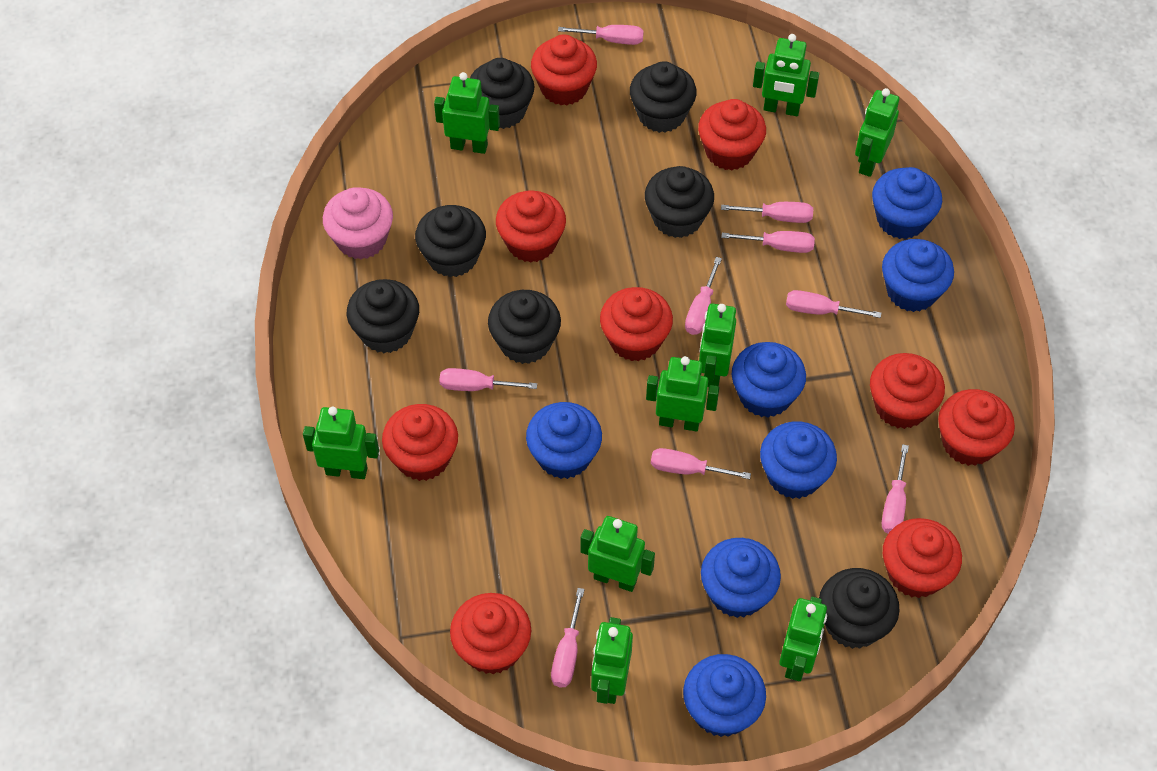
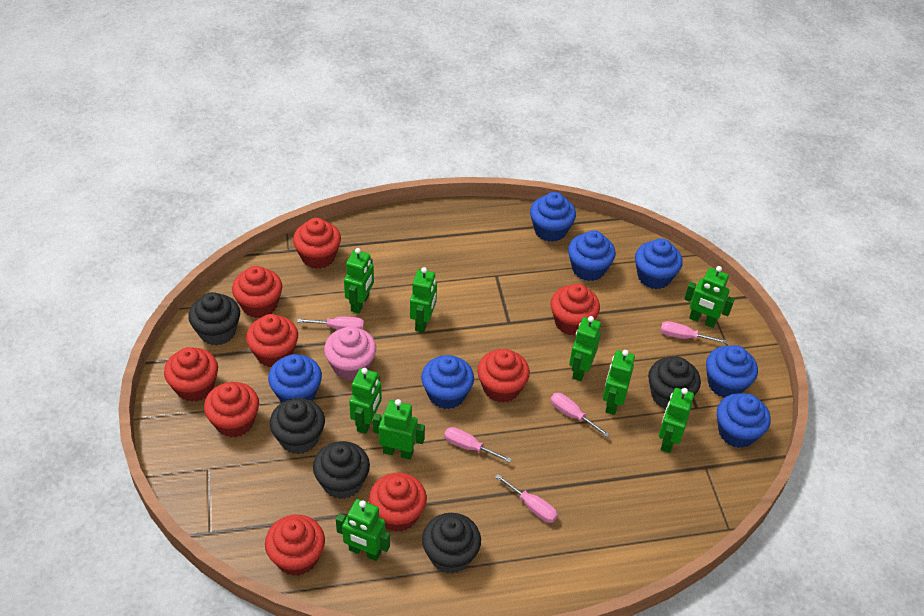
black cupcake: [347,279,419,353] [415,205,486,277] [470,58,534,129] [488,290,561,364] [630,61,697,133] [645,166,714,238] [819,568,900,649] = 7 -> [189,292,240,346] [270,398,325,454] [313,441,370,499] [422,513,481,574] [648,357,701,409] = 5
pink screwdriver: [439,368,537,391] [551,588,585,687] [558,25,644,45] [651,448,751,479] [685,257,722,335] [721,202,813,223] [721,231,815,253] [786,290,881,318] [882,444,909,533] = 9 -> [297,317,364,330] [444,427,512,463] [495,474,558,523] [550,393,610,437] [661,321,727,343] = 5

